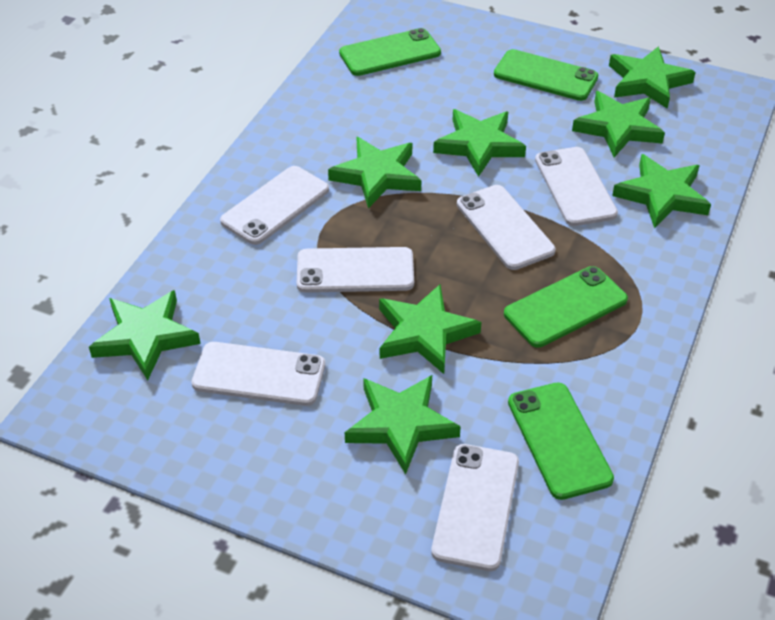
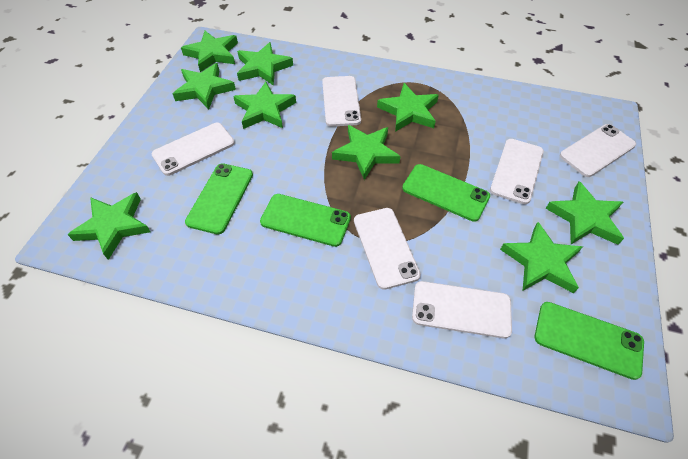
green star: [89,290,201,380] [328,137,421,208] [345,375,461,475] [379,284,482,374] [433,109,526,177] [572,91,665,157] [609,46,696,109] [612,154,711,229] = 8 -> [67,192,151,260] [173,63,236,109] [181,31,238,72] [233,82,296,129] [237,42,293,86] [332,125,400,180] [377,83,439,132] [500,222,583,293] [545,181,624,245] = 9

